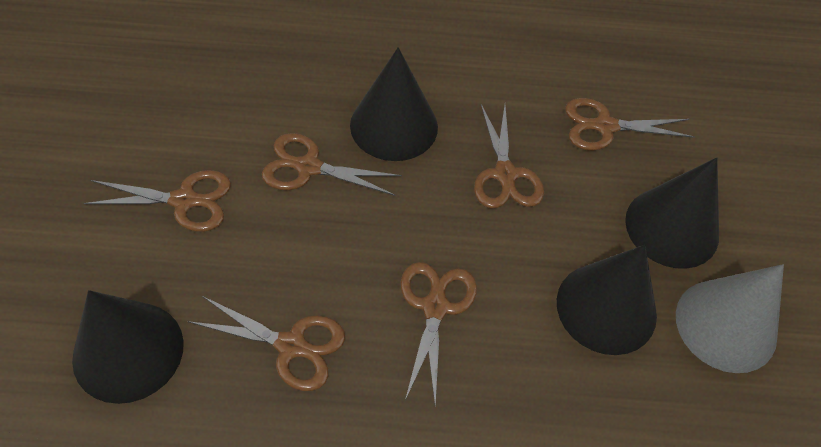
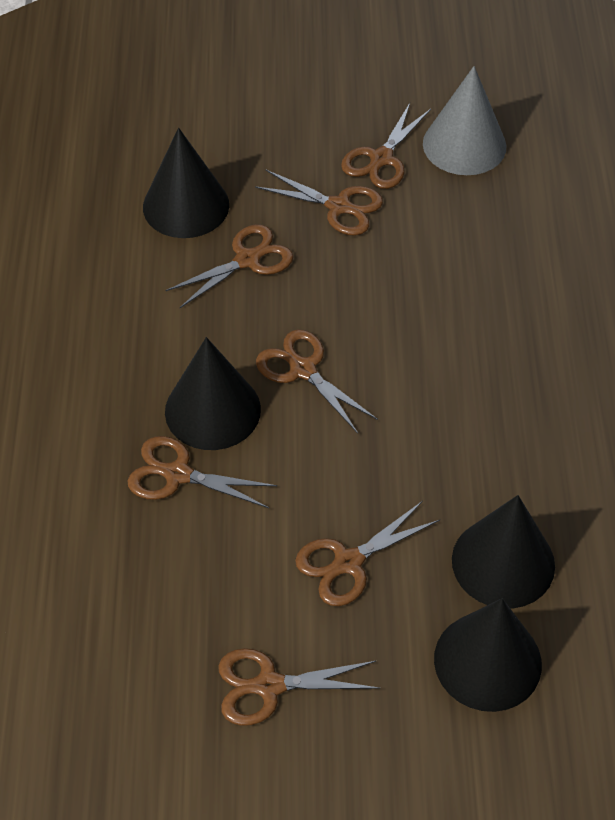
brown scissors: [83,170,231,232] [188,296,345,391] [262,133,402,196] [401,262,477,405] [474,104,544,209] [565,98,694,151] = 6 -> [127,436,277,508] [165,224,293,308] [218,648,380,726] [255,169,383,236] [256,329,378,434] [295,501,440,606] [341,103,431,189] = 7

